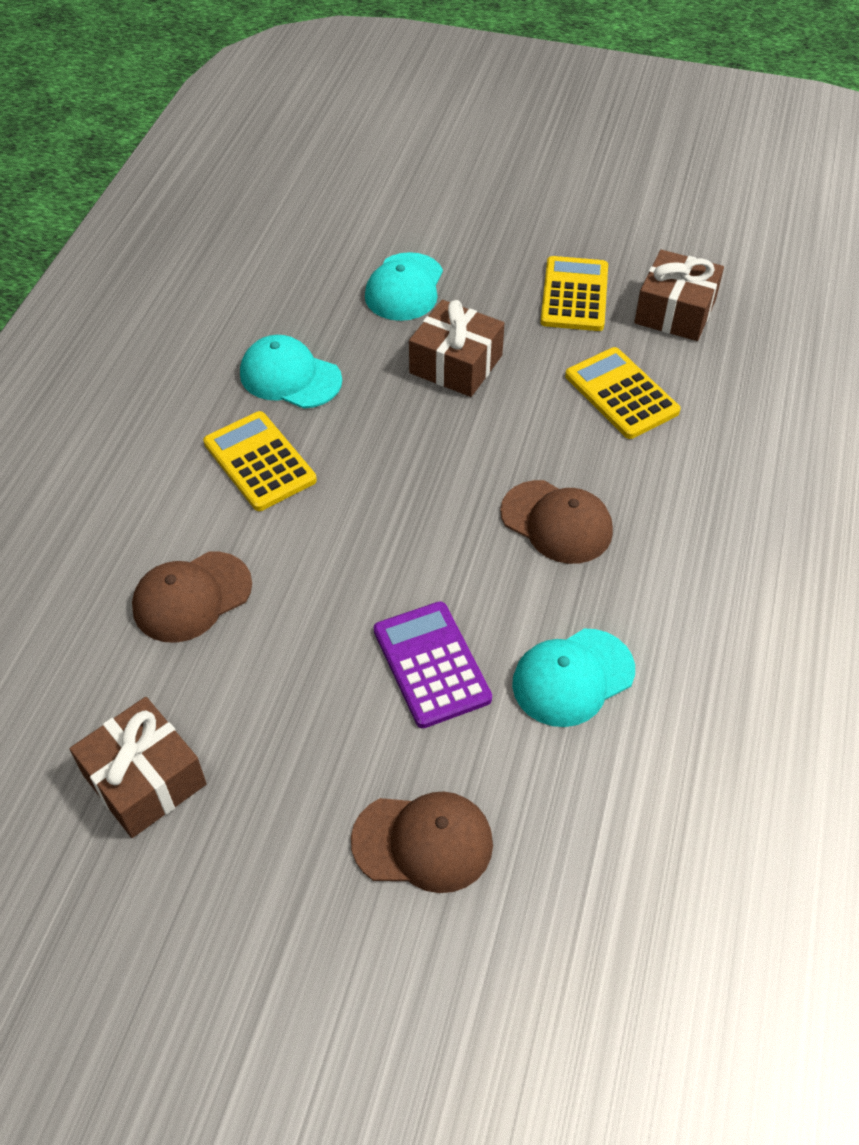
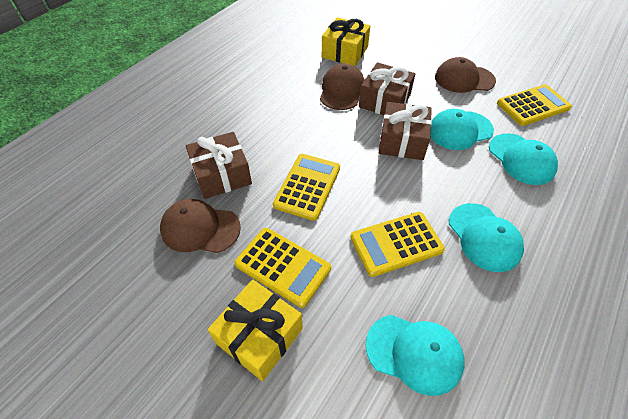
purple calculator: [374,601,492,728] = 1 -> none = 0
turquoise cap: [240,335,342,409] [365,252,443,321] [512,629,635,727] = 3 -> [366,315,465,396] [430,109,494,150] [449,203,524,272] [489,133,558,185] = 4
yellow calculator: [203,411,317,511] [540,256,608,331] [565,347,681,439] = 3 -> [234,228,331,308] [273,154,340,221] [350,212,445,277] [497,84,572,126] = 4
yellow gift: none = 0 -> [208,279,303,381] [322,17,370,66] = 2

